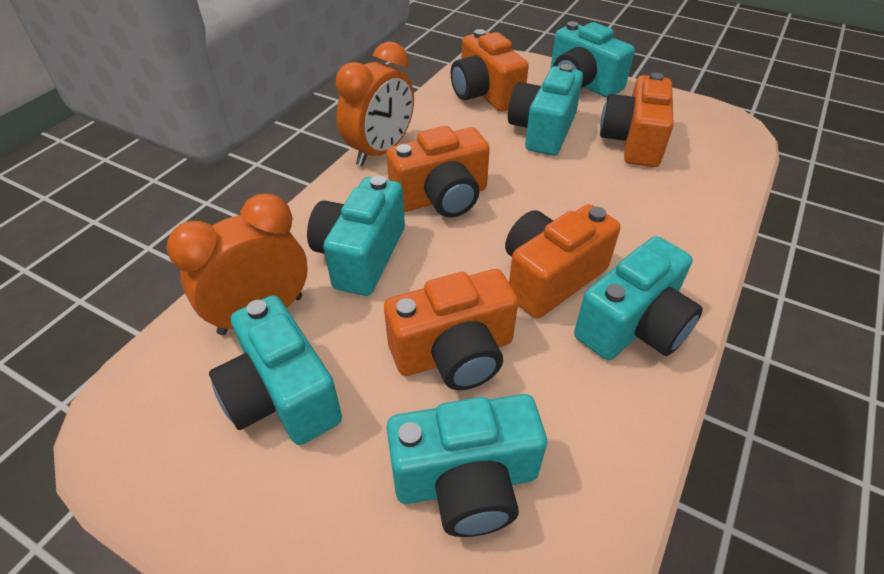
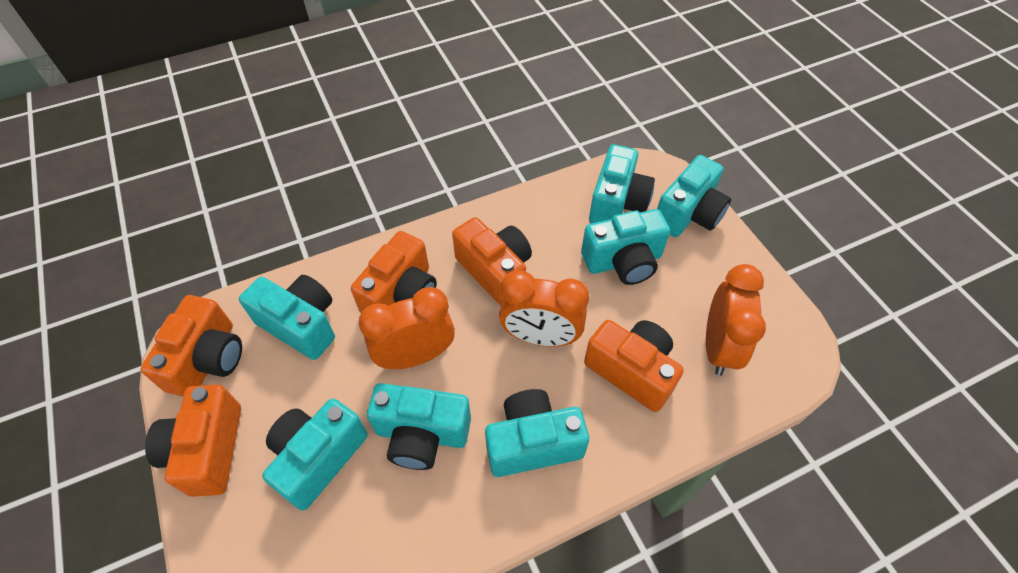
orange clock: [167,194,308,335] [336,41,414,166] = 2 -> [359,287,455,369] [499,271,589,347] [706,264,766,376] = 3
turquoise camera: [209,295,342,445] [307,176,405,296] [387,394,547,537] [508,64,583,156] [550,21,635,98] [574,236,703,360] = 6 -> [239,275,335,360] [262,398,368,510] [367,383,471,470] [485,389,589,477] [581,209,670,285] [589,144,655,224] [657,155,731,237] = 7

